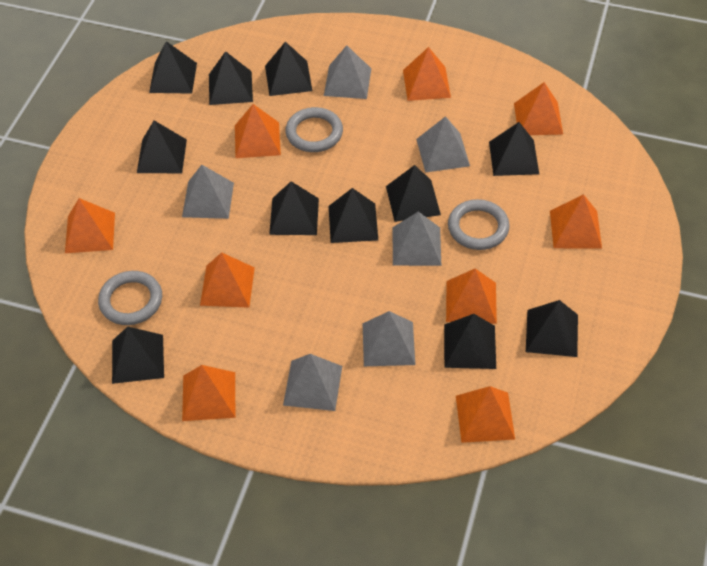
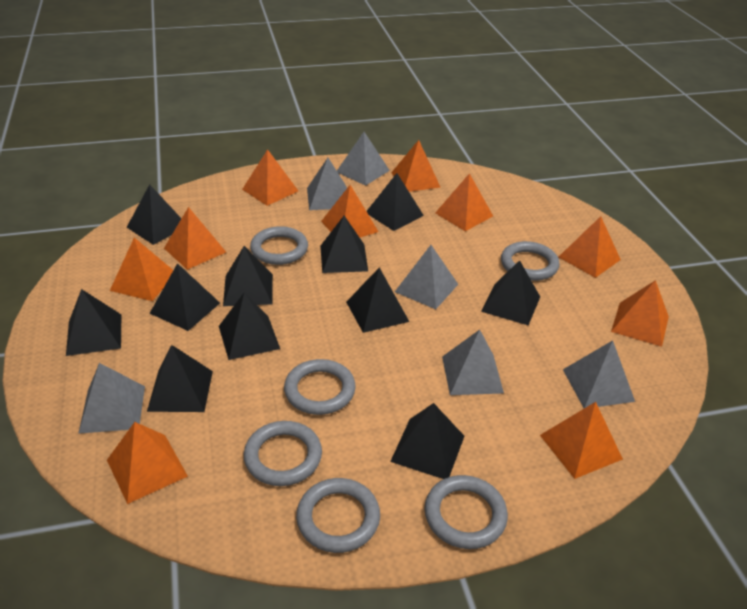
grey ring: [98,271,162,325] [285,107,343,152] [448,199,510,250] = 3 -> [244,421,322,486] [250,226,308,265] [284,359,356,415] [296,478,380,553] [424,475,508,549] [501,241,559,281] = 6
orange pyramid: [65,198,115,253] [182,365,235,421] [200,252,255,308] [235,104,281,158] [403,47,451,101] [446,268,497,324] [456,386,515,443] [514,82,563,135] [550,194,602,249] = 9 -> [107,422,188,504] [110,238,173,301] [164,207,226,270] [242,149,298,206] [321,185,379,237] [391,140,441,192] [435,173,493,231] [540,402,623,479] [559,216,621,278] [611,280,669,347] = 10

